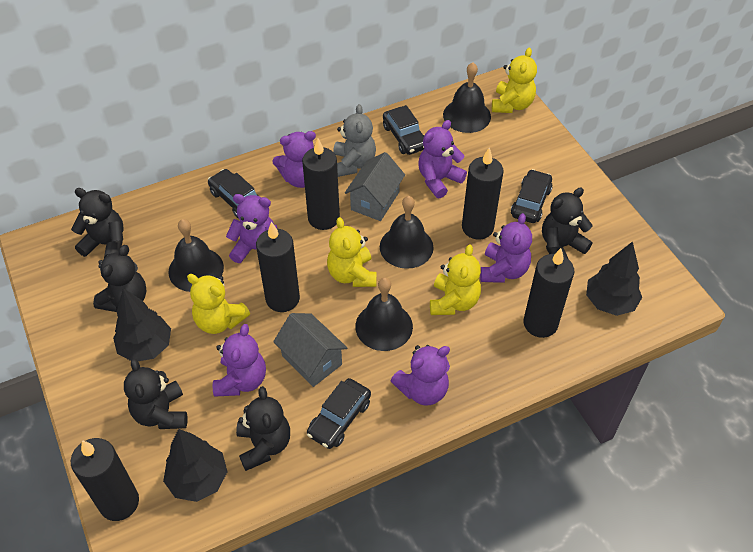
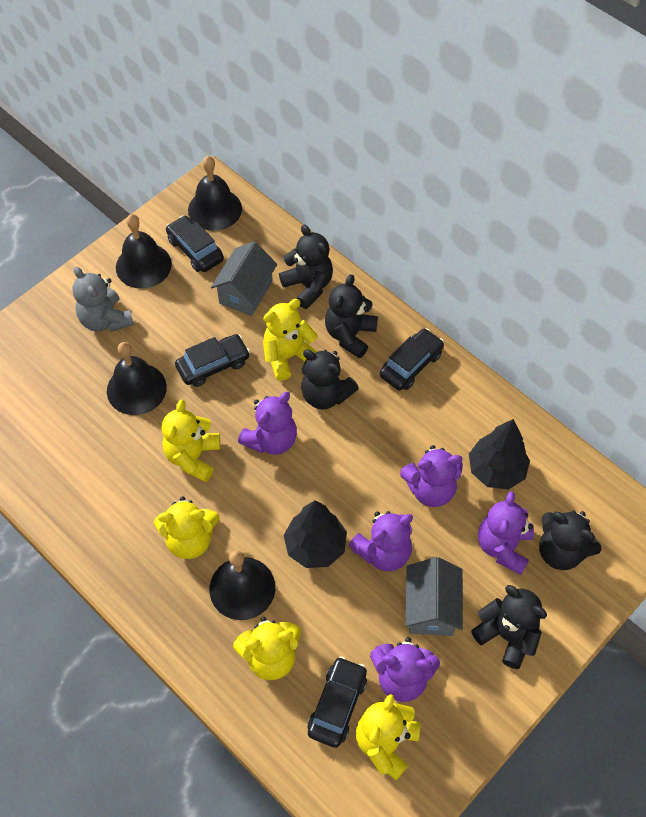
black candle: [71,438,139,521] [256,222,300,312] [302,138,340,230] [462,148,504,240] [524,248,574,338] = 5 -> none = 0
black tree: [113,288,171,361] [163,429,228,502] [586,241,642,316] = 3 -> [284,500,347,568] [469,419,530,490] = 2
purple teddy bear: [213,324,266,397] [226,194,277,263] [272,131,316,188] [391,345,450,405] [418,120,467,199] [480,213,532,283] = 6 -> [238,392,297,455] [349,511,413,571] [370,637,440,702] [400,445,463,507] [478,491,534,575] = 5
yellow teddy bear: [187,274,250,334] [327,217,377,287] [430,244,481,315] [492,48,537,113] = 4 -> [154,496,220,559] [162,399,220,482] [233,617,301,680] [263,299,318,381] [356,694,421,780] = 5

